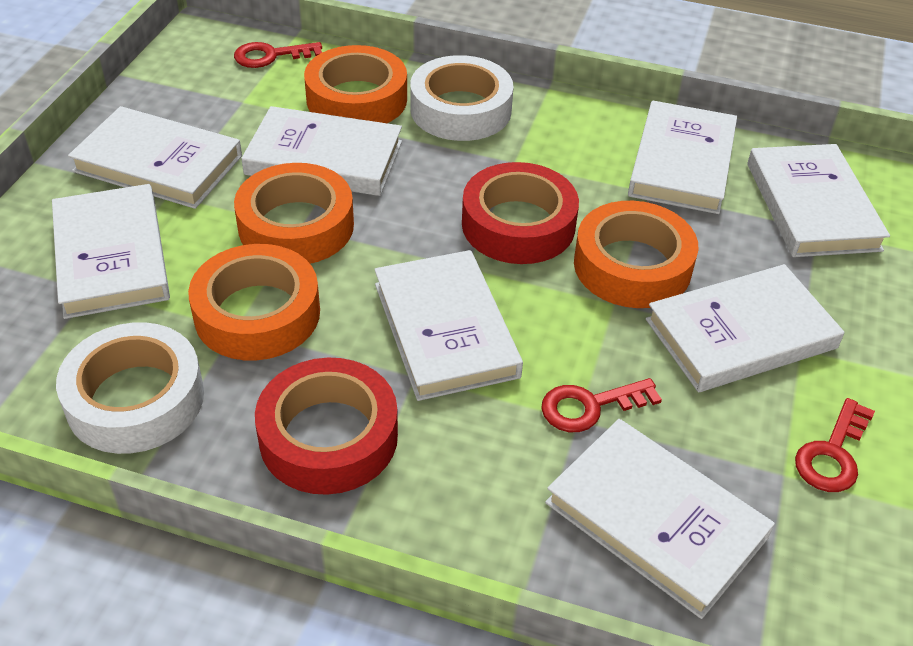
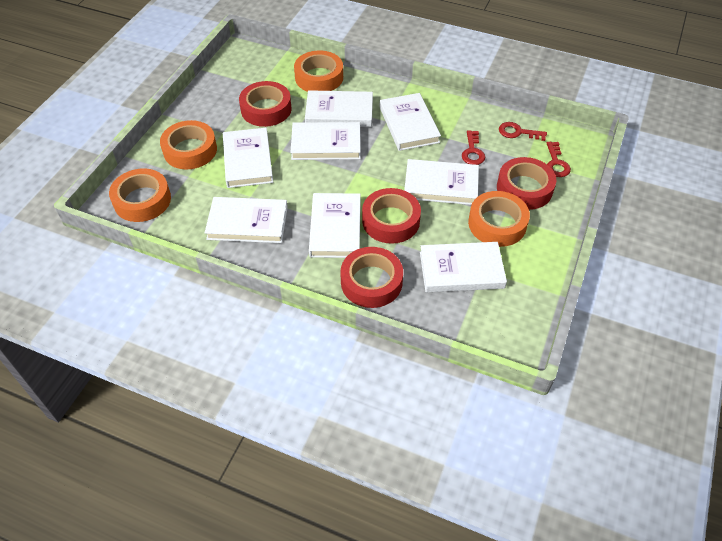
red tape: [255,358,398,495] [462,162,579,264] = 2 -> [239,81,292,127] [340,247,403,308] [362,188,421,244] [497,157,556,210] = 4
white tape: [56,322,204,454] [410,55,514,141] = 2 -> none = 0

